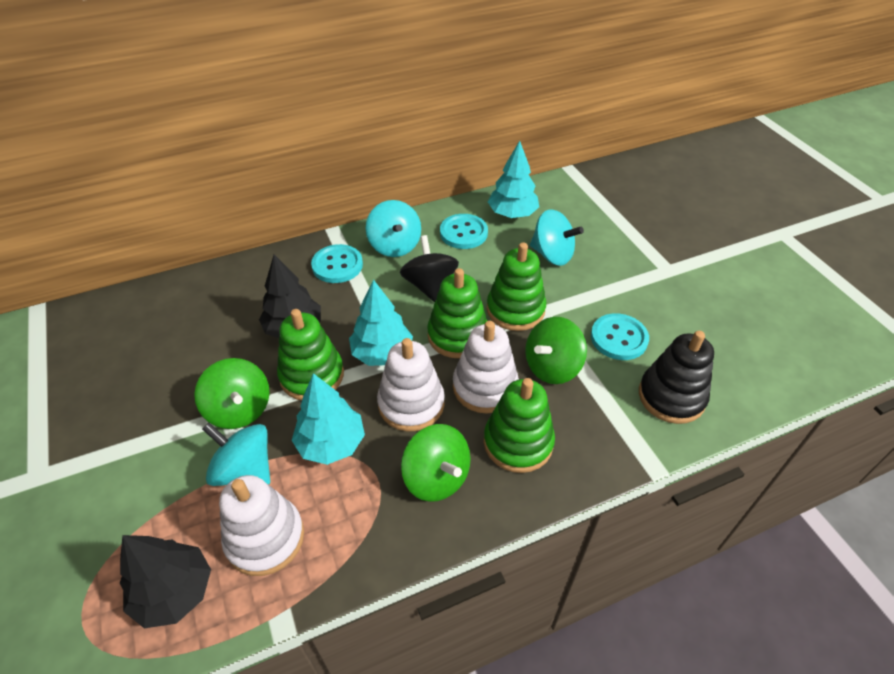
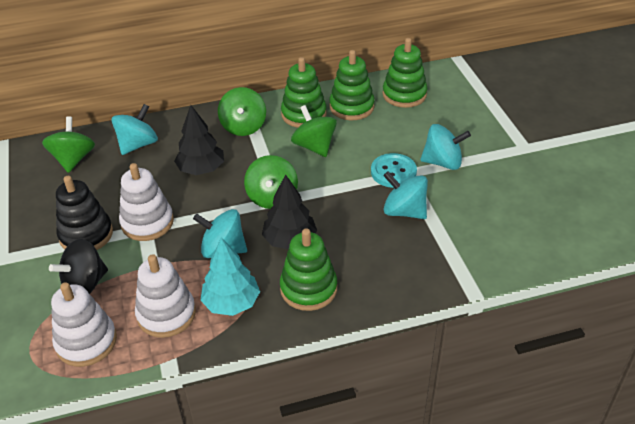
green spinning top: [194,358,270,429] [401,424,471,502] [525,317,587,384] = 3 -> [42,116,95,173] [218,87,266,136] [244,155,298,209] [291,105,337,157] = 4
turquoise button: [311,244,363,283] [440,214,488,249] [591,313,649,360] = 3 -> [371,153,417,188] = 1
turquoise spinning top: [202,423,270,486] [366,200,421,257] [530,209,584,266] = 3 -> [111,104,158,155] [193,209,247,258] [383,172,428,219] [420,124,471,170] = 4
turquoise tree: [292,373,365,465] [349,279,413,366] [488,141,539,218] = 3 -> [200,237,260,316] = 1

